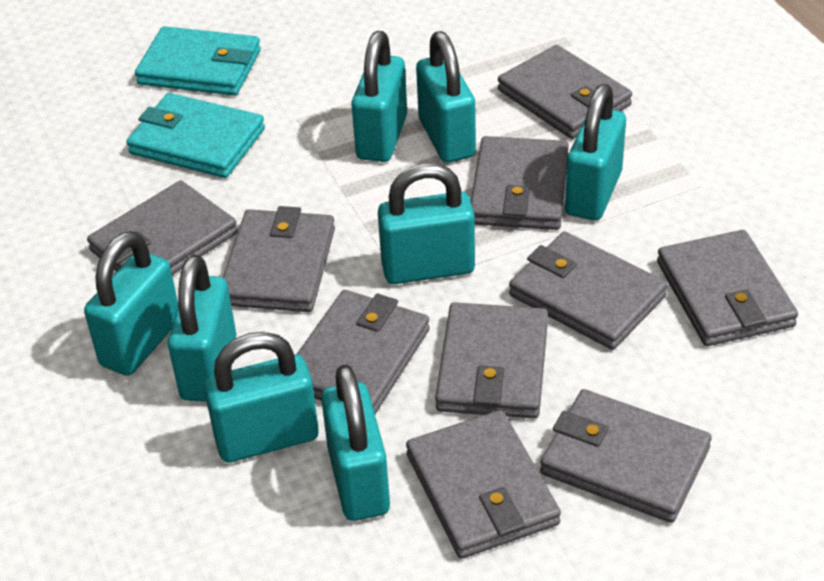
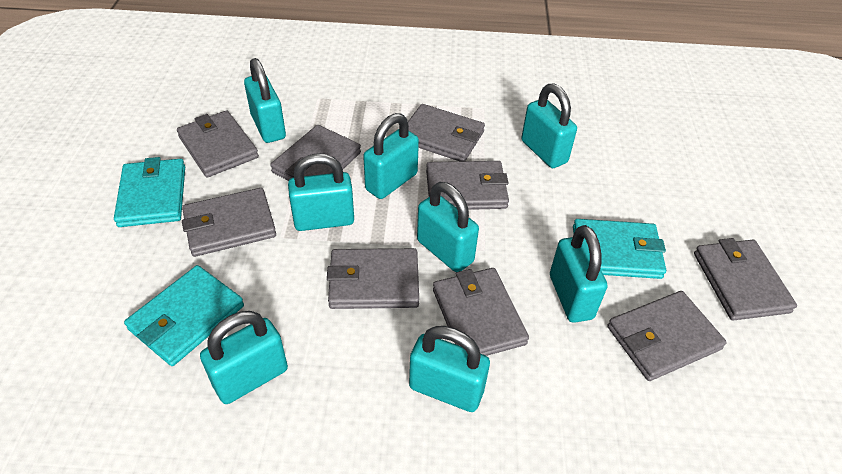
grey wallet: [87,181,238,275] [223,206,335,312] [297,290,430,414] [406,410,561,559] [435,302,548,419] [471,136,569,230] [498,45,632,139] [509,232,667,350] [540,389,712,523] [657,230,798,346] = 10 -> [177,111,259,178] [182,188,276,257] [270,125,361,181] [327,248,419,309] [408,104,485,161] [426,161,509,210] [433,268,529,356] [607,291,727,381] [694,238,797,321] = 9
turquoise wallet: [126,93,265,178] [135,26,261,96] = 2 -> [114,157,185,227] [124,265,244,366] [573,219,666,279] = 3

